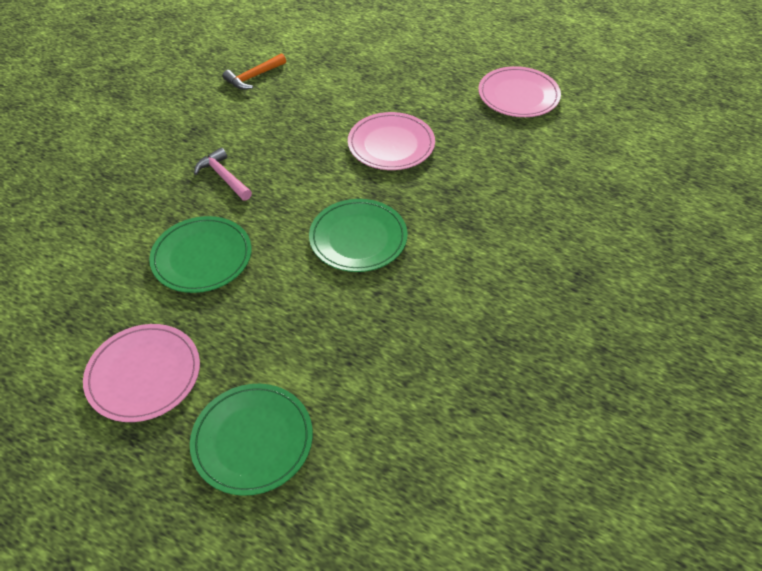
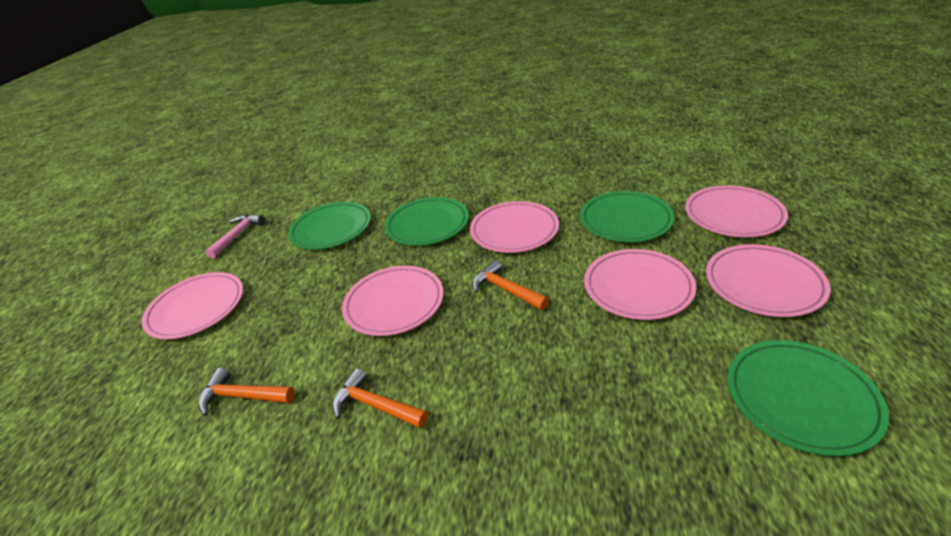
green plate: [149,216,252,293] [190,384,313,496] [309,199,407,272] = 3 -> [288,202,371,249] [385,197,469,246] [580,191,674,242] [727,340,889,456] = 4
orange hammer: [223,53,286,90] = 1 -> [198,368,295,416] [332,368,428,429] [472,260,549,310] = 3
pink plate: [83,324,200,422] [348,112,435,170] [478,66,561,117] = 3 -> [141,272,243,339] [342,266,444,336] [470,201,559,253] [584,249,696,320] [685,185,788,237] [706,244,831,317] = 6

